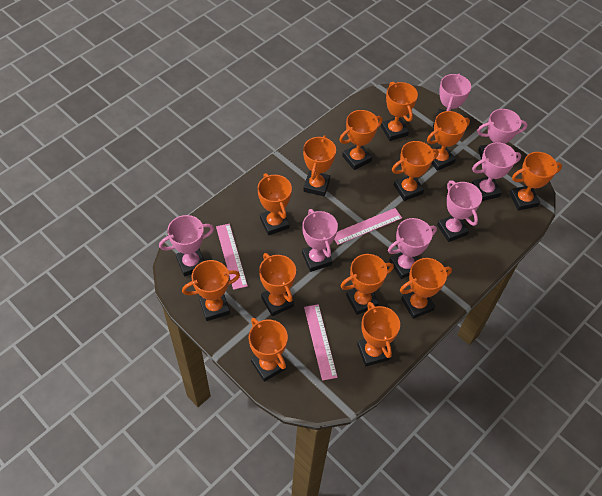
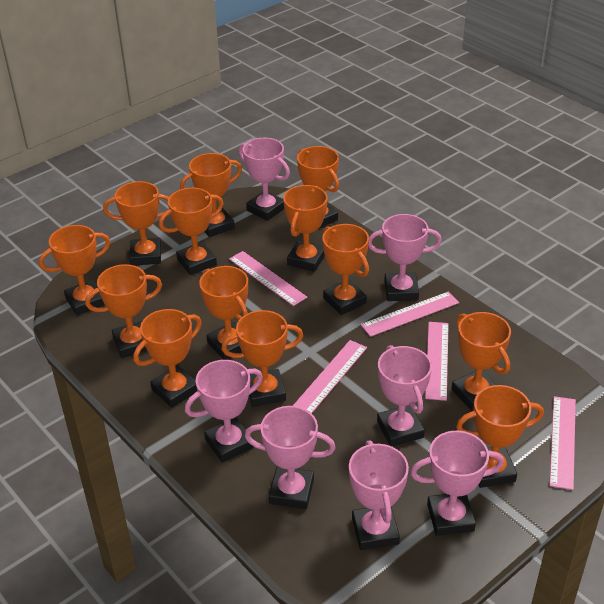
pink ruler: [216,224,248,290] [304,304,337,381] [334,208,402,245] = 3 -> [229,251,307,306] [293,340,367,413] [361,292,459,337] [425,322,449,401] [550,396,576,490] = 5

